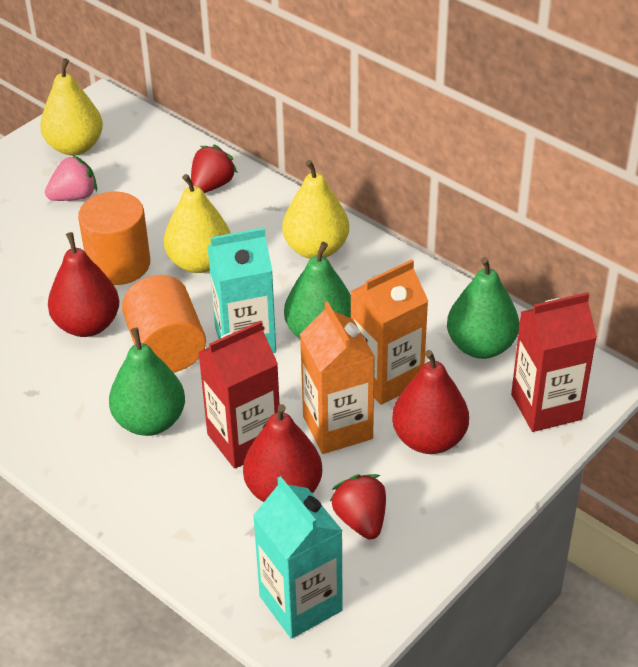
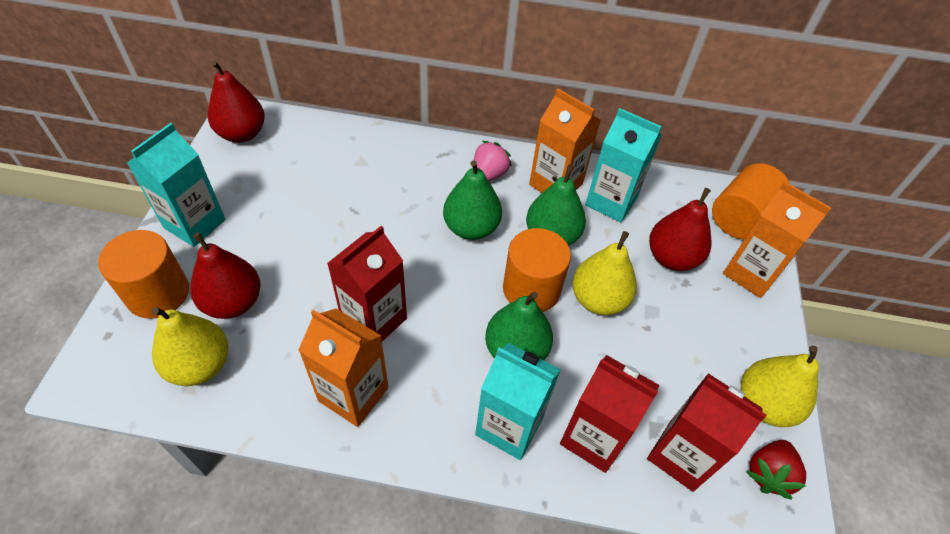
orange carton: [300,301,375,454] [350,260,428,405] = 2 -> [299,308,388,427] [529,88,601,193] [723,182,831,298] = 3
orange cylinder: [78,191,150,285] [122,275,206,373] = 2 -> [98,230,189,319] [503,228,571,312] [712,163,790,239] = 3
red carton: [198,321,280,469] [511,292,597,432] = 2 -> [327,226,407,341] [560,355,659,473] [647,373,767,492] = 3
red strawberry: [191,145,238,193] [330,474,386,539] = 2 -> [746,440,806,500] = 1
turquoise carton: [208,228,276,353] [253,476,343,639] = 2 -> [127,123,226,247] [475,343,561,460] [585,108,662,222] = 3

